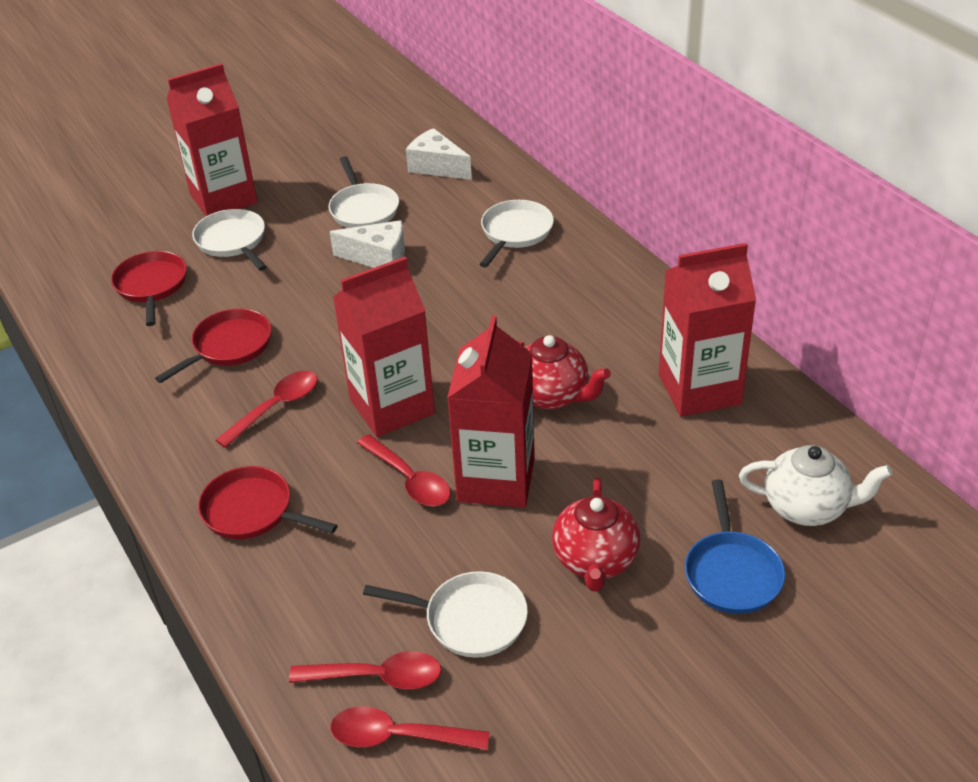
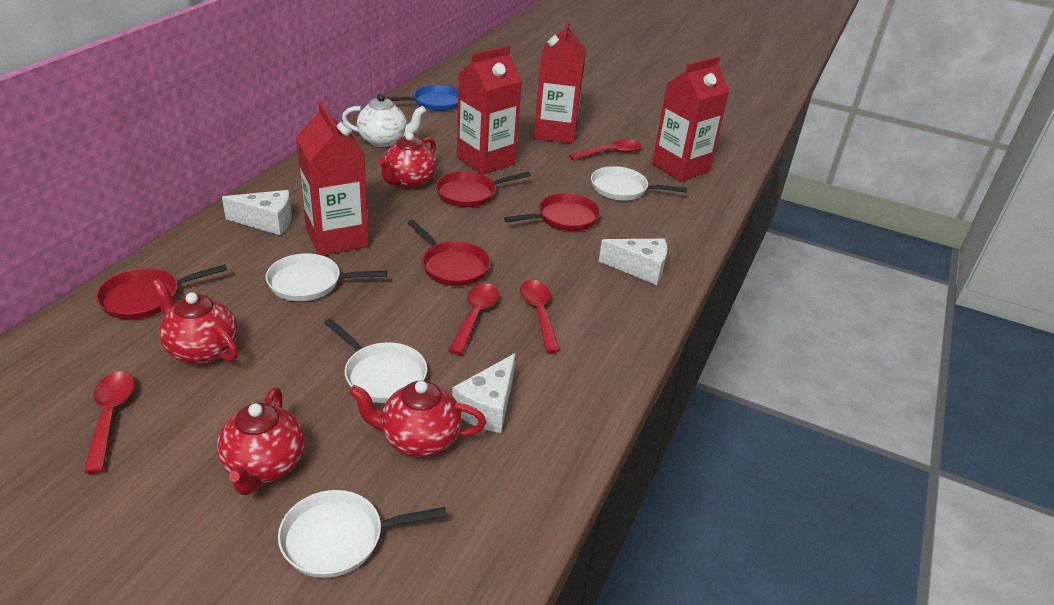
red pan: [111,251,187,326] [155,308,272,383] [198,466,338,539] = 3 -> [96,264,227,320] [407,220,491,286] [436,172,531,207] [504,193,600,231] = 4
red teapot: [517,335,611,409] [552,477,640,592] = 2 -> [151,279,238,365] [217,387,305,495] [349,381,486,457] [378,132,437,189] = 4
white cheese: [330,220,405,268] [406,128,472,180] = 2 -> [222,190,292,235] [452,353,516,433] [599,239,667,285] = 3

